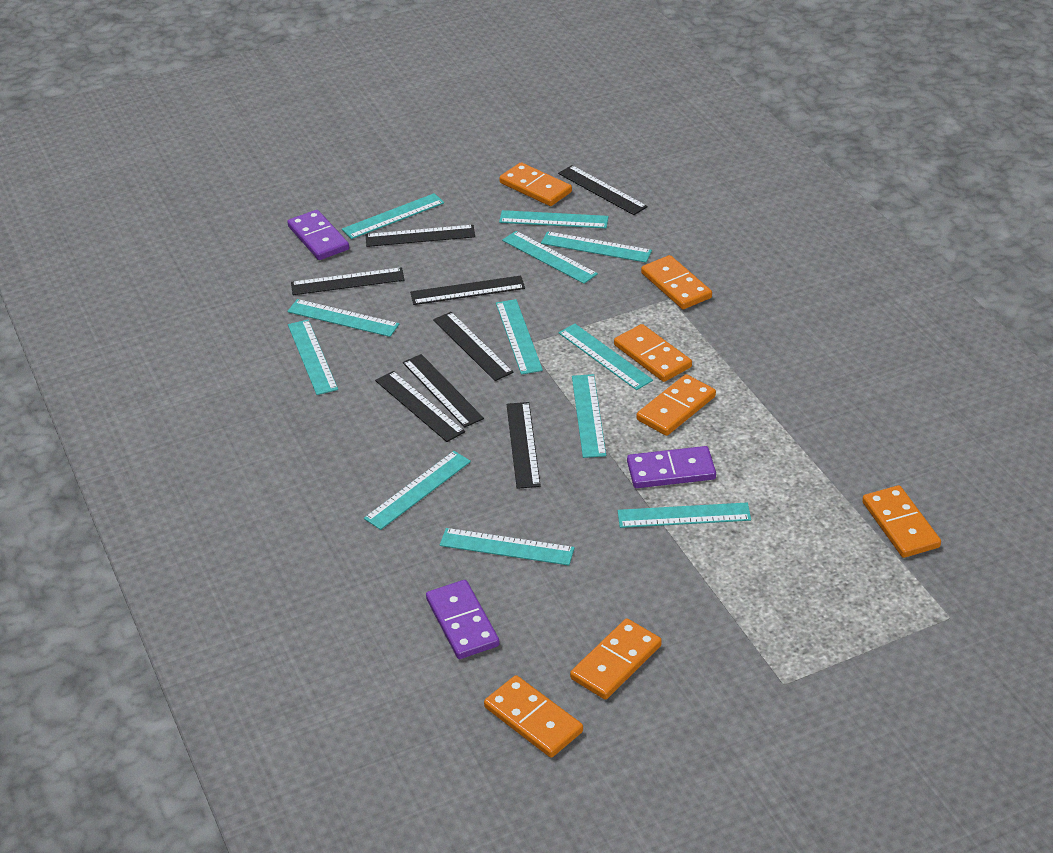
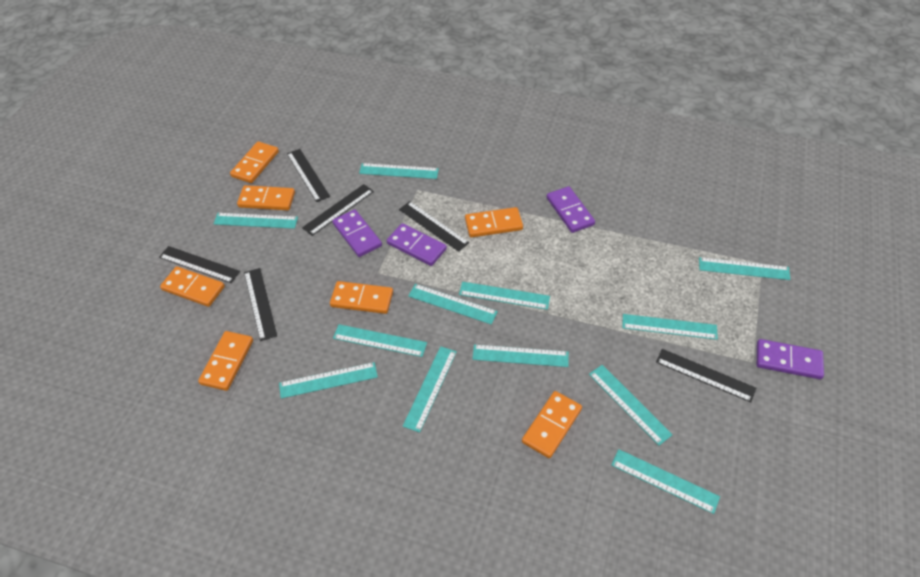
black ruler: [291,267,404,295] [366,225,475,247] [375,371,465,442] [403,354,484,428] [410,276,525,305] [433,312,514,381] [506,402,541,489] [558,165,648,215] = 8 -> [159,246,240,283] [244,268,277,341] [287,149,330,202] [302,184,374,236] [399,201,469,252] [656,349,756,402] = 6
purple domino: [288,210,349,260] [426,580,500,659] [627,446,716,488] = 3 -> [332,209,382,257] [387,223,447,266] [547,186,595,233] [757,339,824,379] = 4

